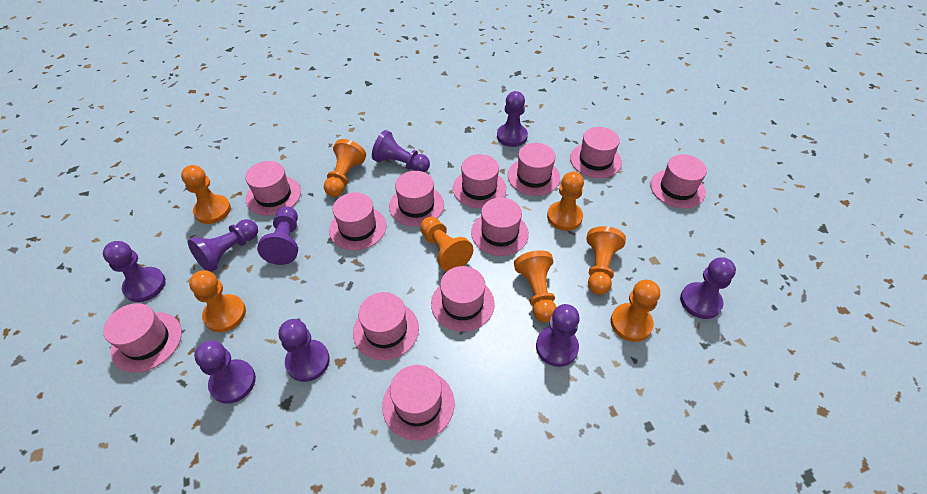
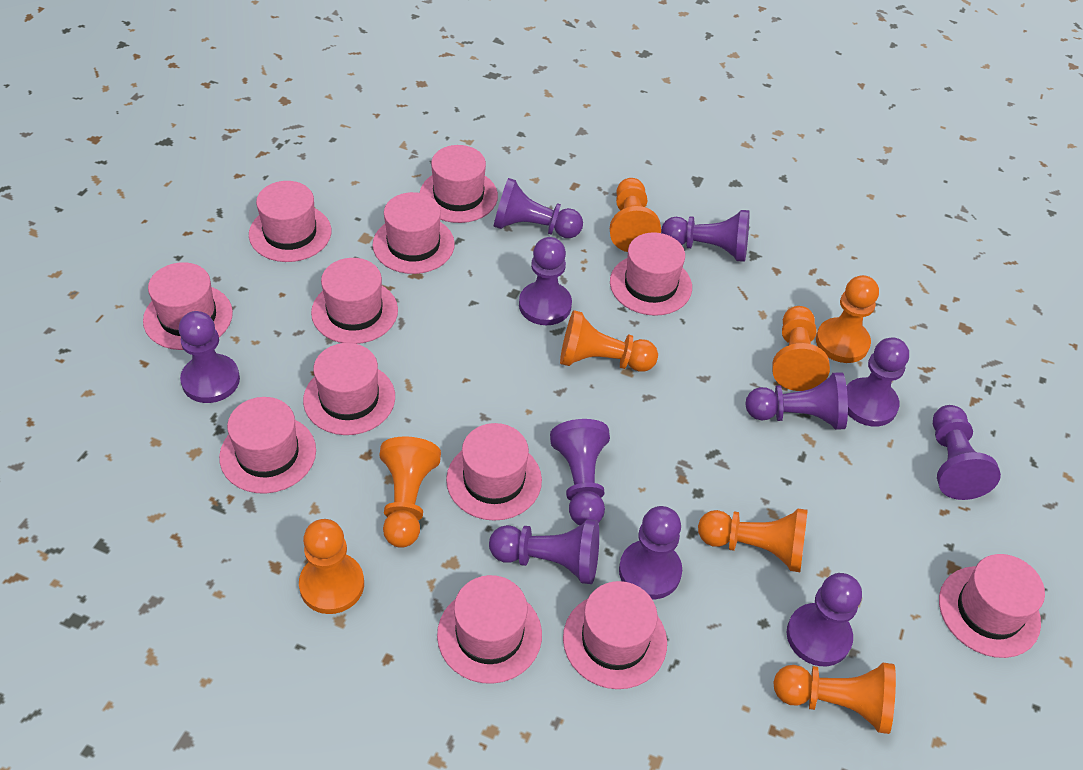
purple pawn: [103,241,166,302] [188,219,258,272] [194,340,256,404] [257,206,298,265] [279,319,330,382] [372,130,430,172] [497,91,528,147] [536,304,580,367] [680,257,736,319] = 9 -> [179,311,240,403] [489,519,599,584] [494,178,583,238] [519,237,572,325] [550,419,610,525] [619,506,682,599] [661,210,750,262] [745,372,848,430] [787,573,862,666] [847,338,909,426] [933,405,1001,500] = 11

